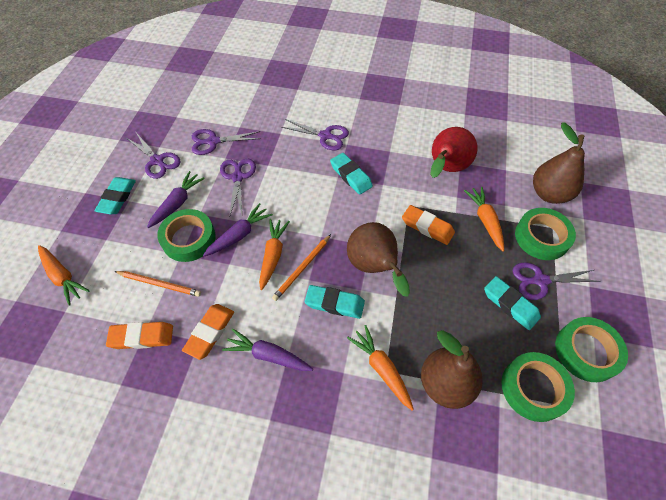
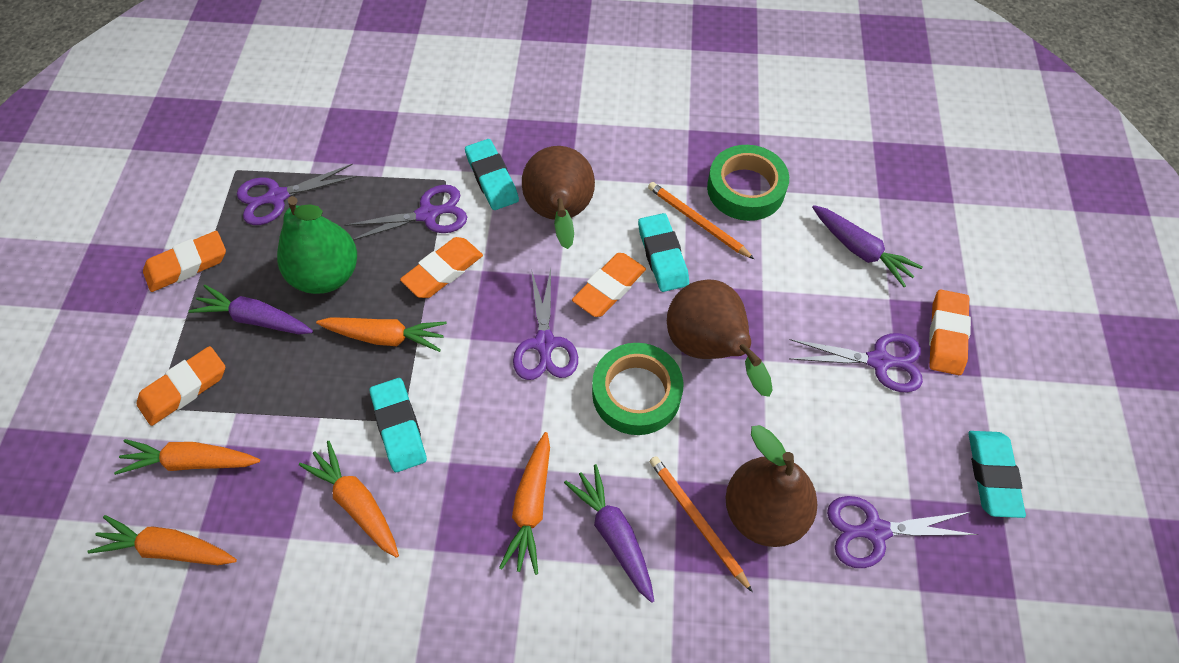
green pear: none = 0 -> [277,196,357,294] = 1
green tape: [157,209,216,262] [501,352,575,422] [515,208,576,260] [555,317,628,382] = 4 -> [592,343,684,435] [707,145,789,221] = 2
orange carrot: [38,245,90,306] [259,219,290,290] [347,325,414,410] [464,187,504,252] = 4 -> [87,515,237,565] [114,439,260,475] [299,441,399,558] [316,317,447,352] [499,432,550,575] = 5
orange eraser: [106,322,173,349] [182,304,234,360] [402,205,455,245] = 3 -> [136,346,225,426] [143,231,226,292] [400,237,483,298] [572,253,646,317] [929,290,971,375] = 5
red pear: [430,127,478,178] = 1 -> none = 0

